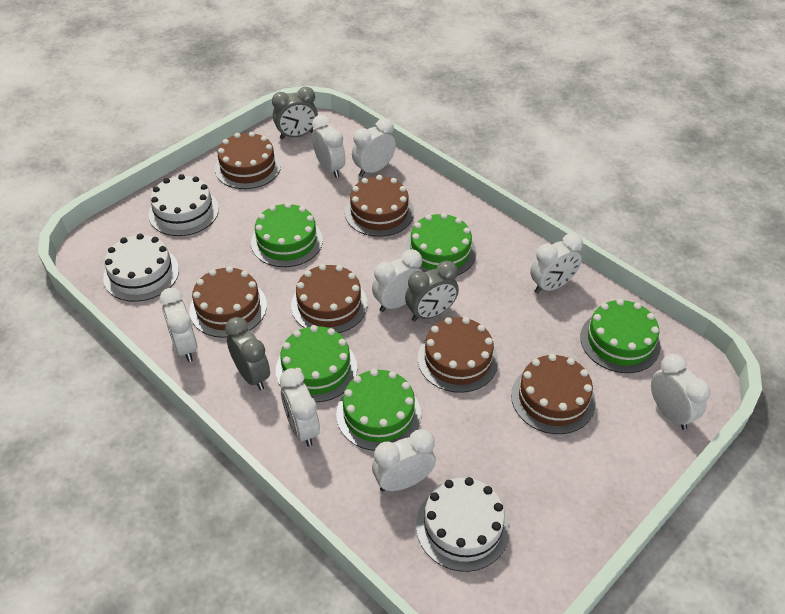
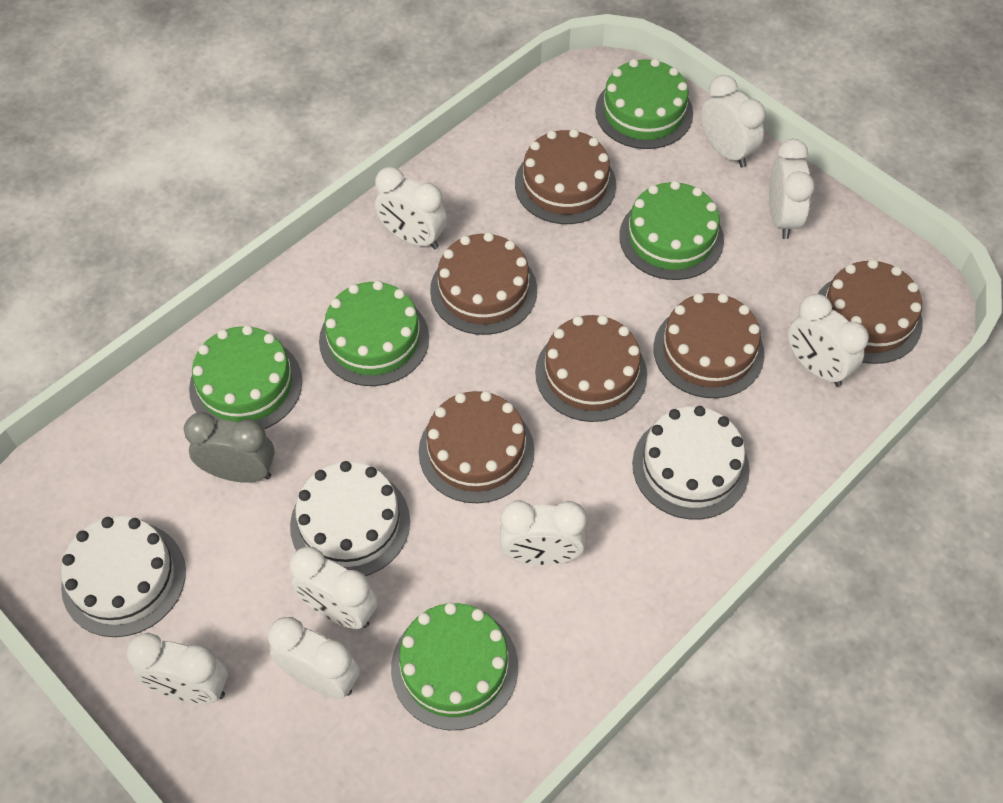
grey clock: [225,317,270,390] [272,87,318,139] [405,261,459,321] = 3 -> [184,412,275,483] = 1

